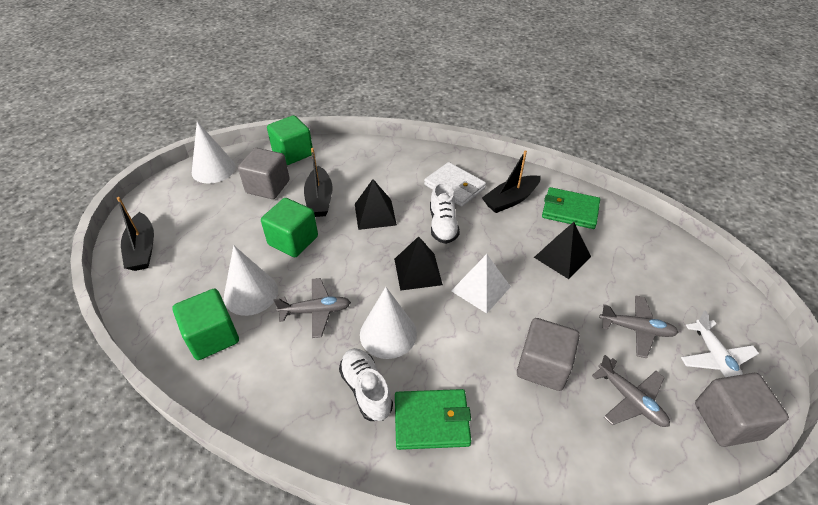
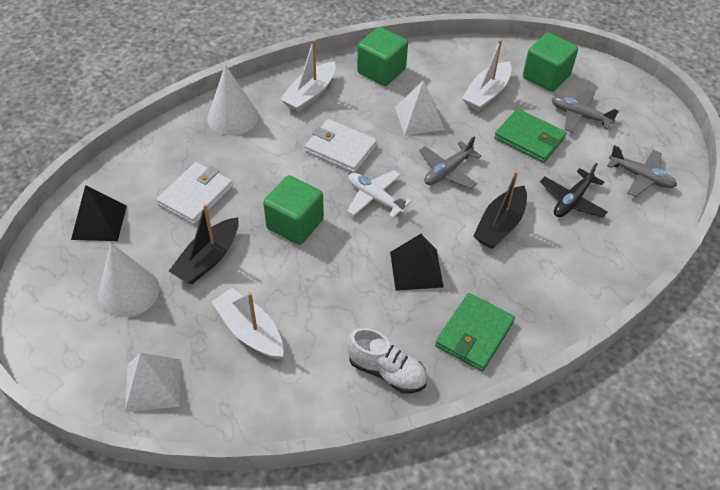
black boat: [117,197,154,271] [304,148,333,217] [482,150,541,213] = 3 -> [169,204,239,284] [473,171,527,249] = 2
black plane: none = 0 -> [540,163,607,218] = 1
black pyramid: [355,179,397,230] [394,236,443,291] [534,222,591,279] = 3 -> [71,185,127,241] [390,234,444,291] = 2
grey cube: [238,148,290,199] [517,318,580,391] [695,373,789,447] = 3 -> none = 0
white boat: none = 0 -> [212,288,284,359] [280,40,336,112] [462,39,512,111] = 3
white cone: [192,122,236,184] [224,245,278,316] [360,287,417,359] = 3 -> [98,243,160,317] [207,65,258,136] = 2
white pyramid: [451,254,511,313] = 1 -> [125,353,181,412] [395,80,445,135] = 2
white shoe: [339,348,393,421] [430,182,460,244] = 2 -> [347,328,427,393] = 1
white wallet: [424,162,486,207] = 1 -> [156,162,233,225] [305,119,377,173] = 2

